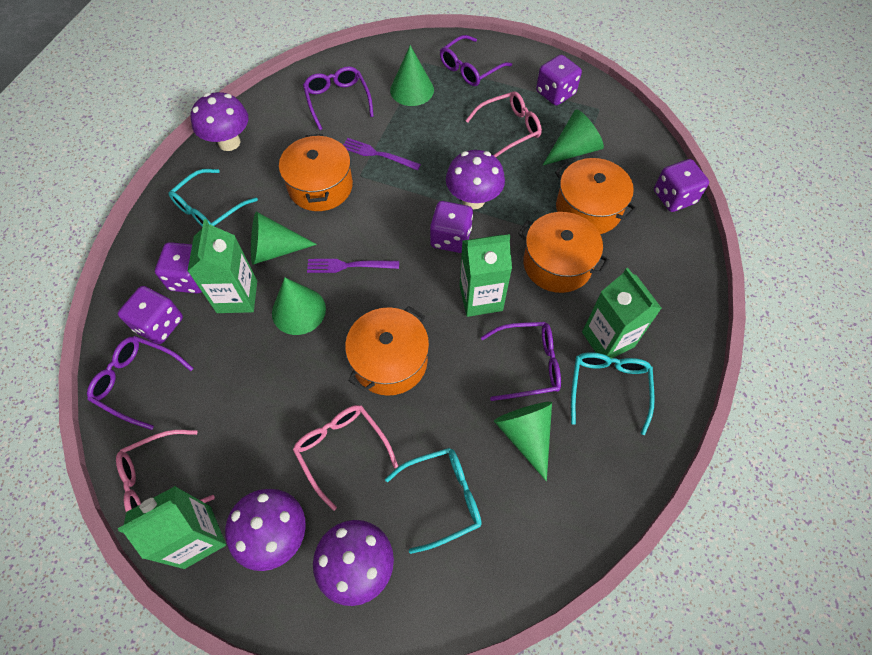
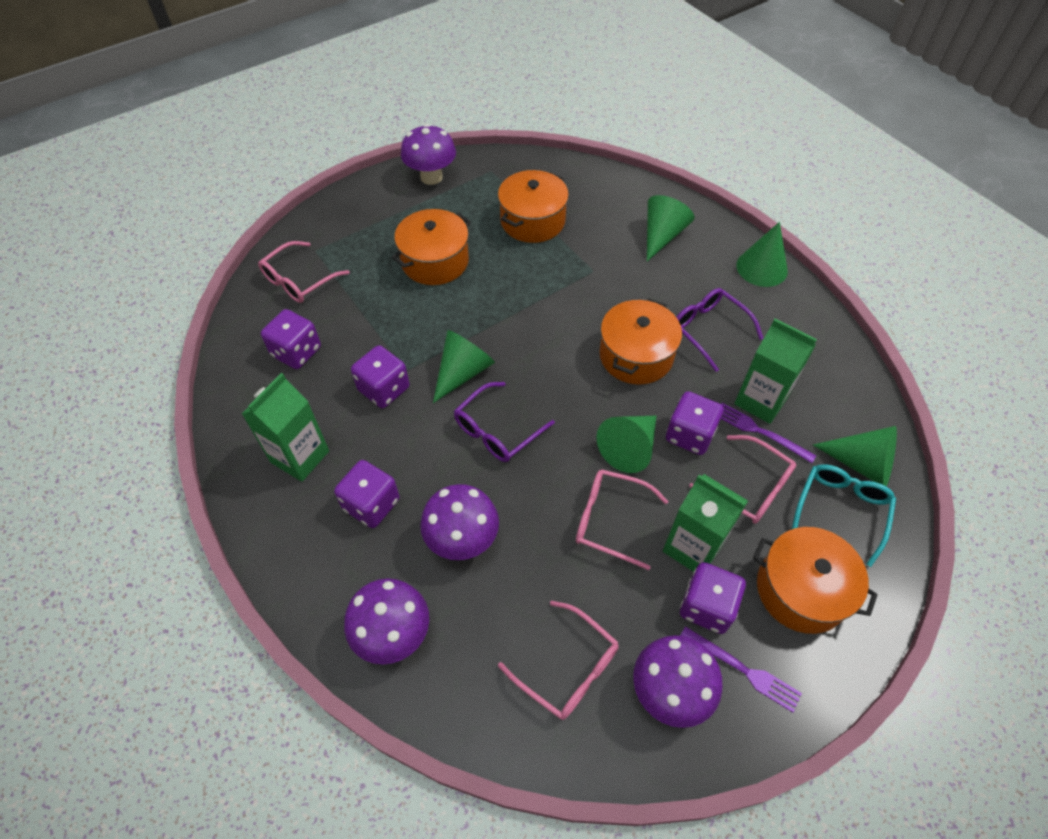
green carton: [118,486,226,569] [187,219,257,313] [459,234,512,317] [582,268,662,358] = 4 -> [242,373,329,482] [663,474,748,572] [734,319,817,424] = 3
pink glasses: [116,430,215,512] [293,405,398,511] [466,91,542,157] = 3 -> [258,241,350,303] [498,601,619,720] [576,469,668,570] [690,435,796,524] = 4
purple glasses: [87,336,194,430] [303,66,374,130] [440,35,512,86] [481,322,561,401] = 4 -> [454,382,555,462] [676,288,764,372] = 2
turquoise glasses: [169,169,258,227] [385,448,482,554] [571,352,655,435] = 3 -> [792,464,896,567] = 1

